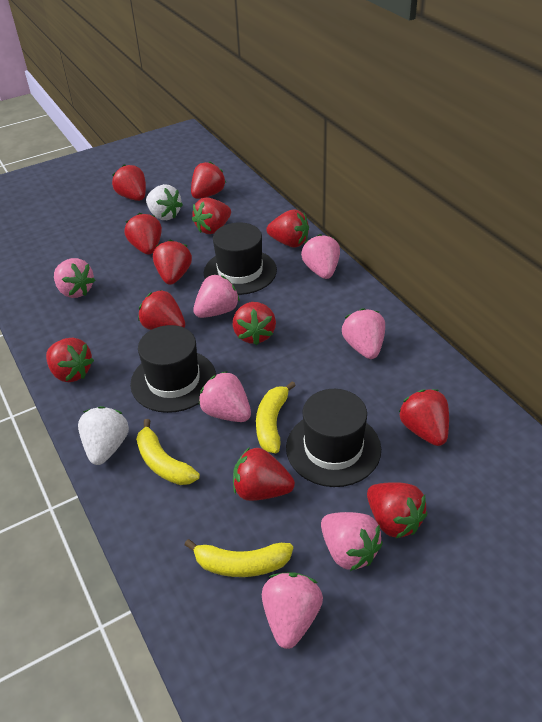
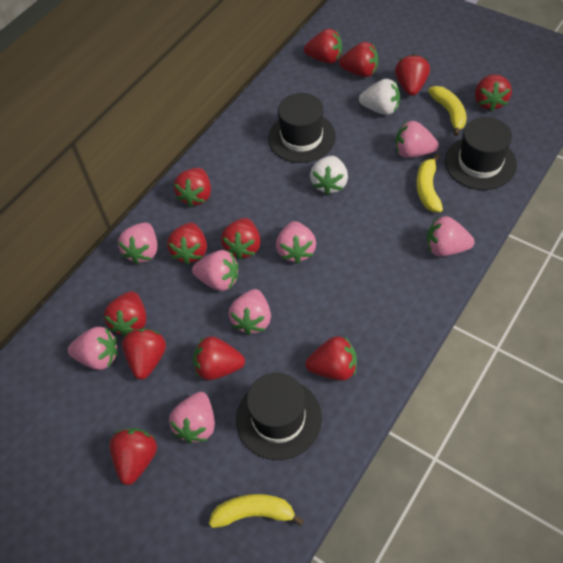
pink strawberry: [54,258,95,298] [193,274,240,318] [199,371,251,422] [262,572,323,649] [301,234,340,279] [321,512,383,571] [342,308,385,359] = 7 -> [68,327,118,370] [118,222,157,264] [169,392,215,444] [192,250,238,291] [229,289,271,335] [276,221,316,264] [395,121,439,158] [427,216,475,257] = 8

